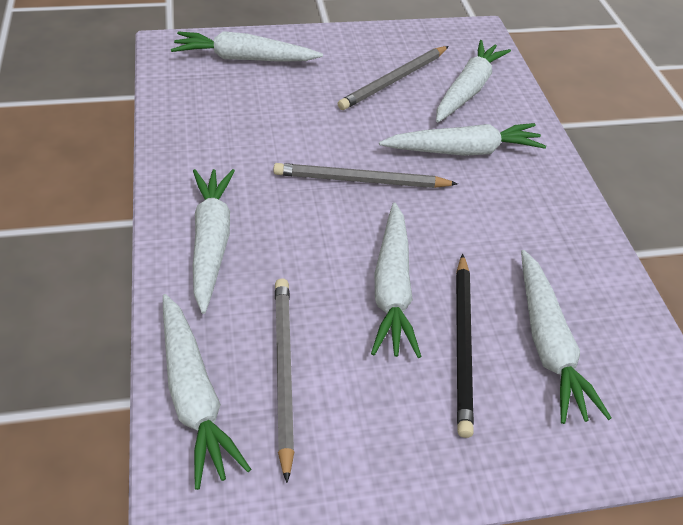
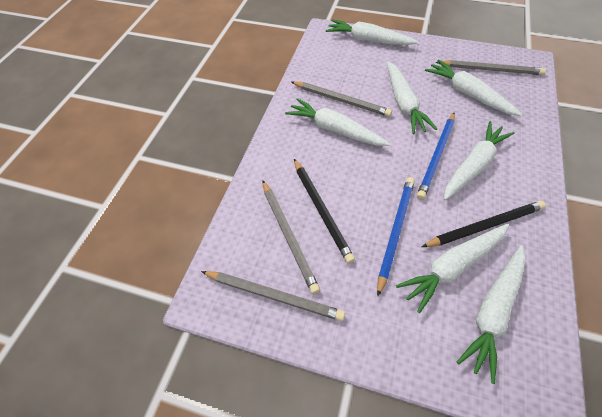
black pencil: [456,254,474,438] = 1 -> [294,159,355,264] [422,201,546,247] = 2
blue pencil: none = 0 -> [377,177,415,296] [417,113,455,200] = 2
grey pencil: [273,163,458,188] [275,278,294,483] [337,46,449,110] = 3 -> [201,271,345,321] [263,181,320,294] [292,81,392,117] [436,60,546,75] = 4

